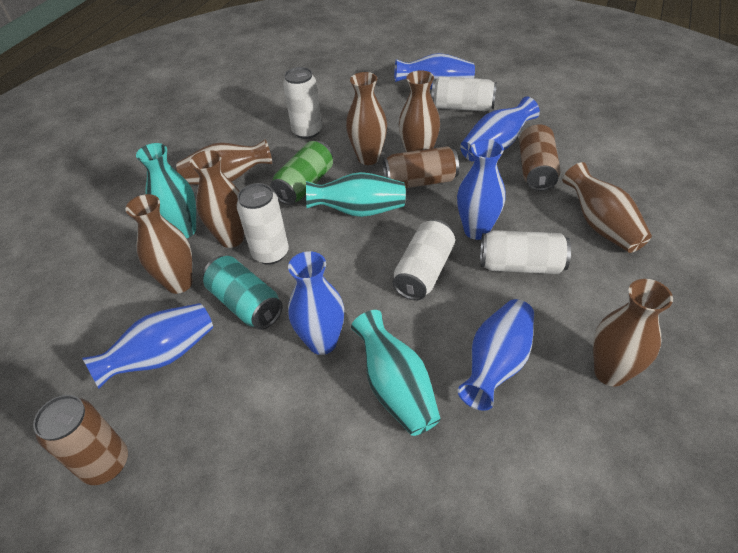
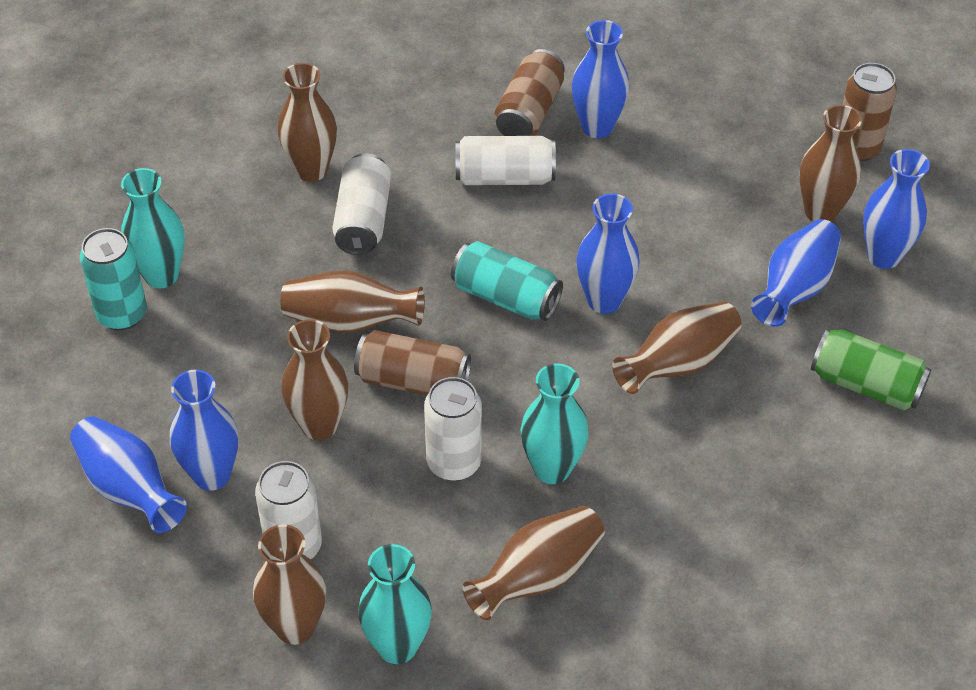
turquoise can: [203,256,283,330] = 1 -> [80,228,147,330] [451,241,563,321] = 2
white can: [236,183,289,265] [283,67,322,139] [393,219,455,300] [431,76,497,111] [480,230,571,274] = 5 -> [255,461,322,559] [332,153,391,255] [424,377,482,481] [456,136,556,185] = 4

